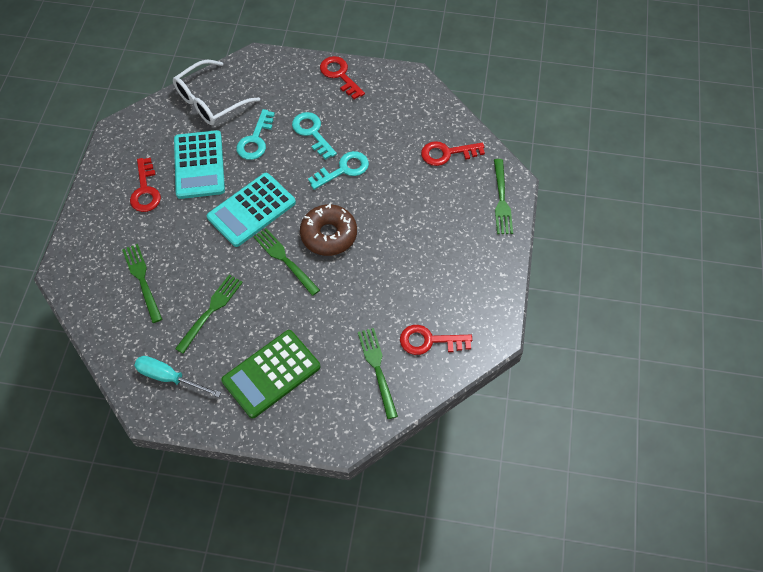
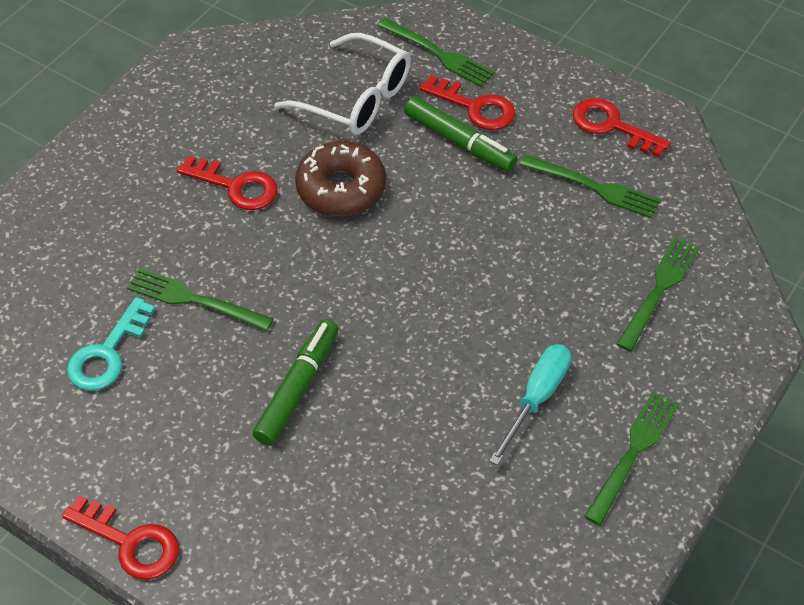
green calculator: [221,330,320,418] = 1 -> none = 0
green marker: none = 0 -> [253,319,339,446] [404,96,517,172] = 2
turquoise calculator: [174,130,225,199] [207,173,296,247] = 2 -> none = 0
turquoise key: [236,109,275,160] [292,112,337,160] [308,151,369,190] = 3 -> [67,297,155,391] = 1

